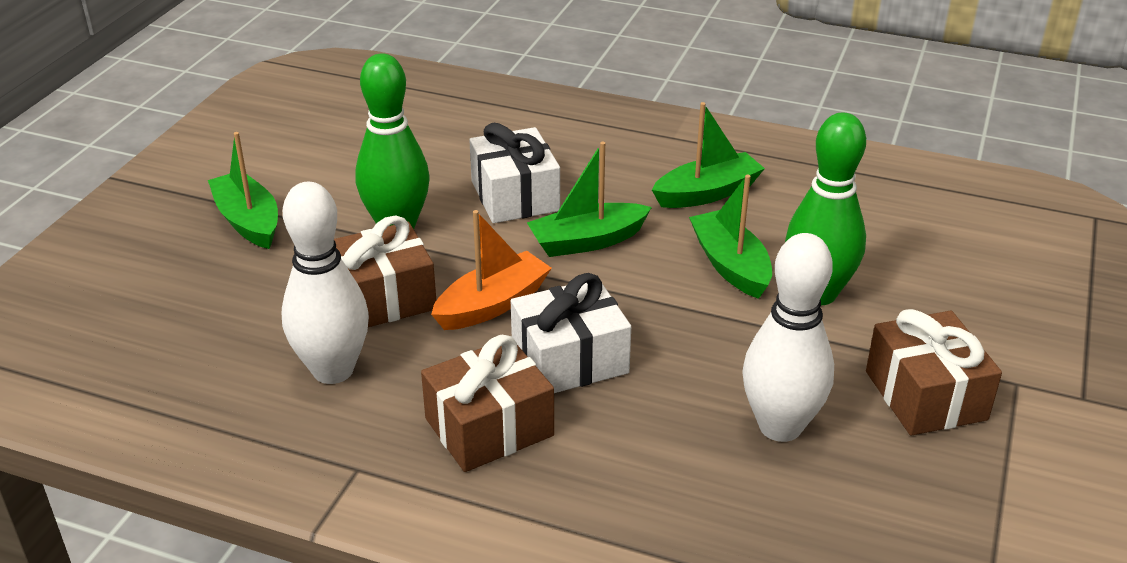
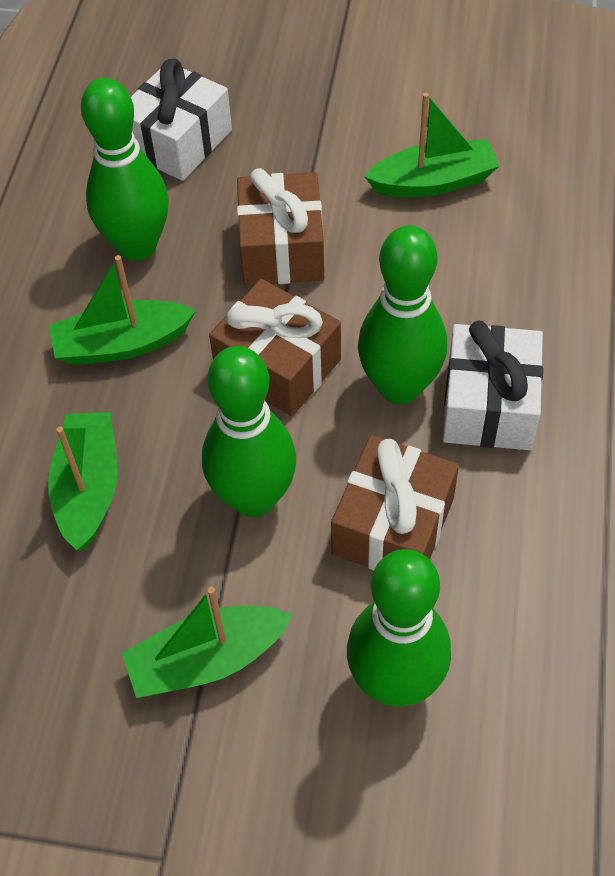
green bowling pin: [355,54,429,229] [785,113,866,305] = 2 -> [81,78,169,261] [202,346,296,517] [347,549,451,707] [358,225,447,404] = 4
orange boat: [431,210,552,330] = 1 -> none = 0
white bowling pin: [282,182,369,384] [742,233,834,442] = 2 -> none = 0

